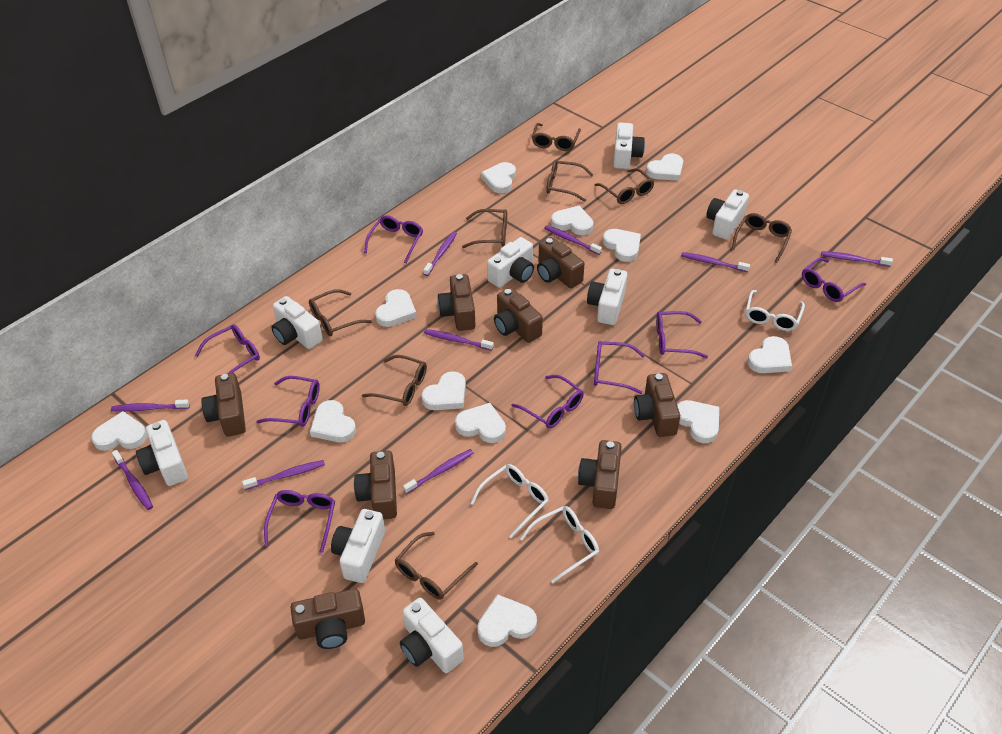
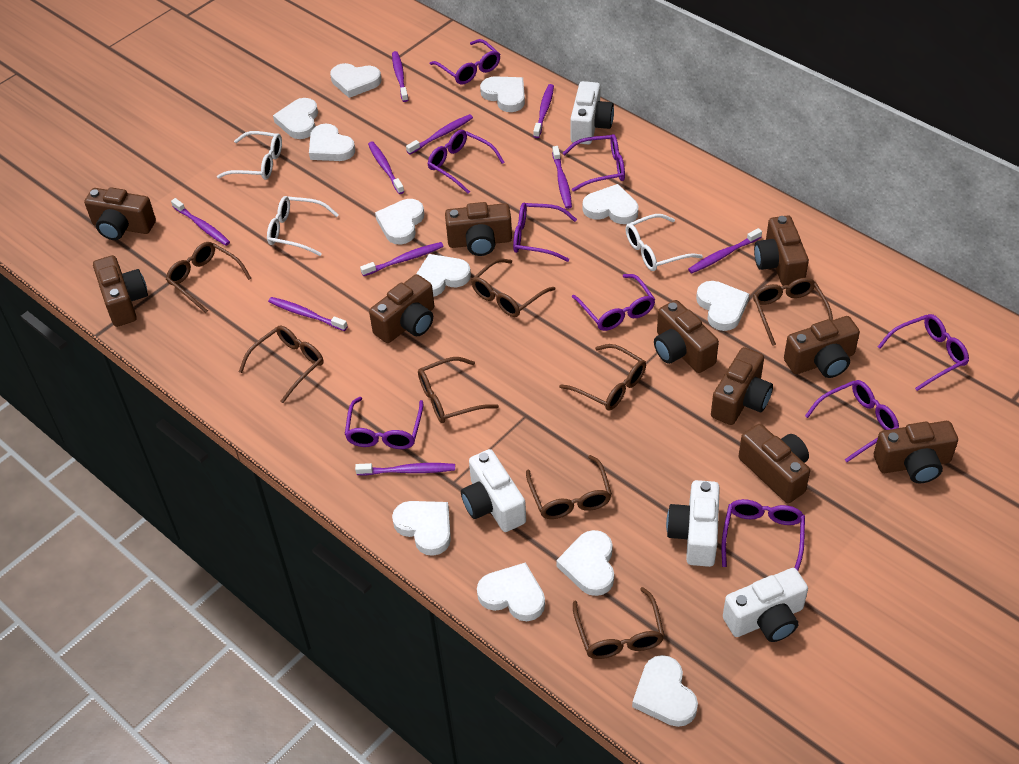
brown camera: [201,373,246,437] [290,589,365,649] [354,451,397,519] [437,274,476,331] [494,287,543,343] [537,237,585,288] [578,440,622,509] [634,373,680,437] = 8 -> [84,187,156,240] [93,255,148,327] [369,274,434,343] [445,202,512,256] [654,300,719,373] [711,347,773,425] [739,424,810,503] [754,215,809,286] [784,316,860,378] [874,421,958,483] = 10
purple glasses: [195,324,260,374] [256,376,320,427] [264,490,335,553] [364,215,423,263] [512,375,584,428] [594,341,645,394] [656,311,708,358] [802,257,866,302] = 8 -> [345,397,423,449] [428,130,505,194] [430,39,500,84] [513,203,577,262] [563,134,625,192] [572,274,655,331] [721,499,805,571] [805,380,899,462] [878,314,969,391] = 9
purple toothbrush: [111,400,190,412] [112,450,153,510] [242,460,325,490] [403,449,474,494] [423,232,457,276] [424,329,494,351] [544,225,602,255] [681,252,750,272] [821,251,893,267] = 9 -> [171,198,230,246] [268,297,347,331] [355,463,455,475] [360,242,444,276] [368,141,404,194] [392,51,408,102] [406,114,473,155] [533,84,554,138] [552,146,572,209] [688,228,762,273] = 10
white camera: [136,420,188,486] [271,296,323,349] [331,509,385,583] [400,598,464,673] [487,237,534,288] [587,269,627,325] [613,123,645,169] [706,189,749,240] = 8 -> [461,449,526,532] [570,81,614,144] [666,480,720,567] [723,568,808,642] = 4

